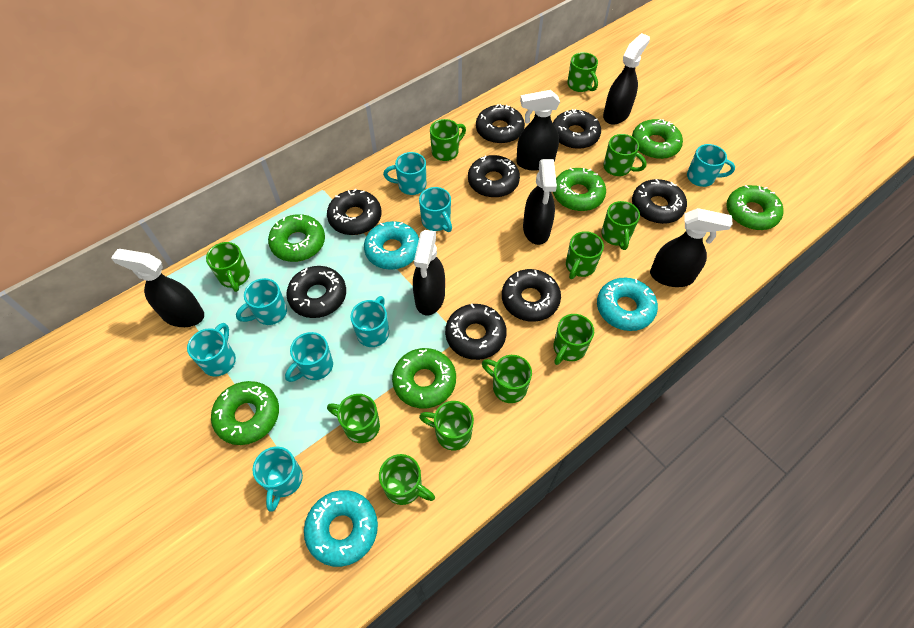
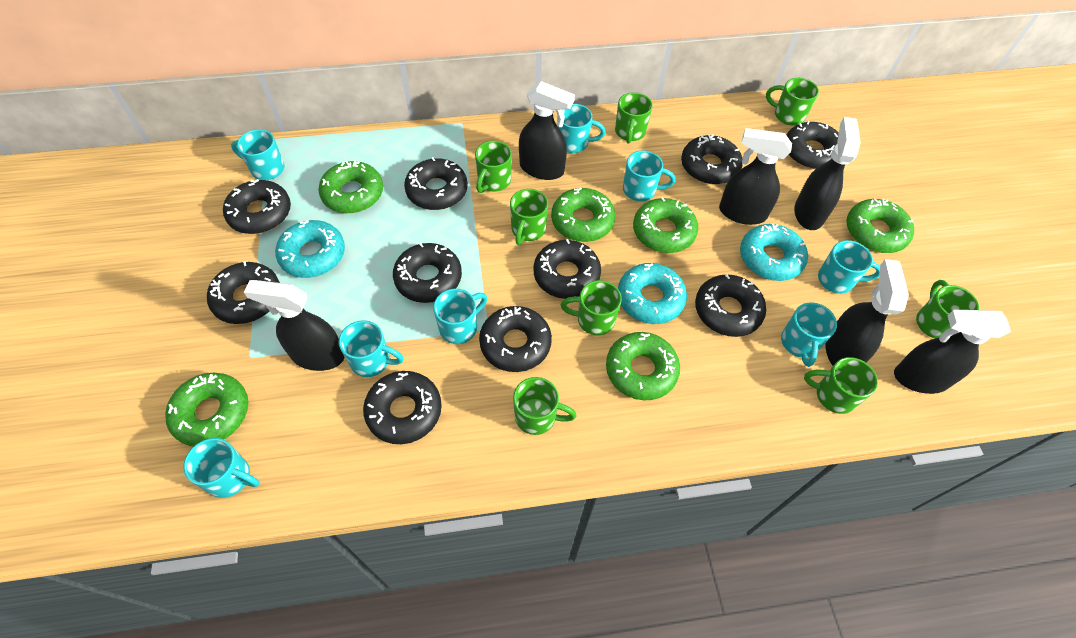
black donut: [286,266,346,318] [327,189,381,235] [445,304,507,360] [468,155,520,198] [476,104,525,144] [502,269,561,322] [553,109,601,149] [632,179,687,224] = 8 -> [207,261,280,324] [223,179,291,234] [363,371,442,444] [393,243,462,303] [404,157,468,210] [479,306,552,372] [534,239,601,299] [681,134,743,184] [695,274,766,337] [787,121,839,169] = 10
green mug: [206,242,250,292] [327,394,380,443] [379,454,435,505] [419,401,474,450] [430,119,466,161] [482,355,532,403] [553,314,594,365] [566,231,604,279] [567,52,598,92] [601,201,640,250] [603,134,647,176] = 11 -> [475,141,512,193] [510,189,548,245] [513,377,577,435] [561,280,622,335] [615,92,653,143] [766,78,819,126] [804,357,878,414] [916,280,979,338] = 8

